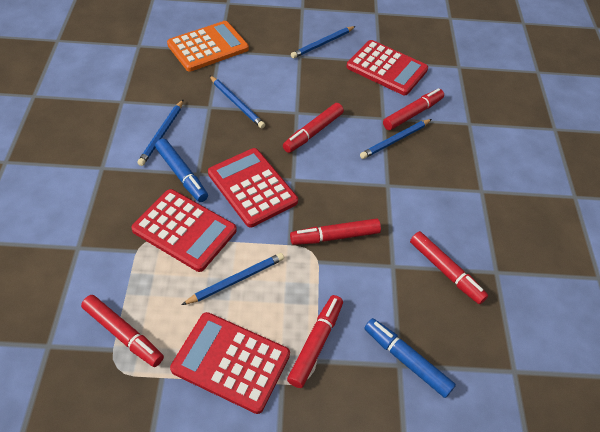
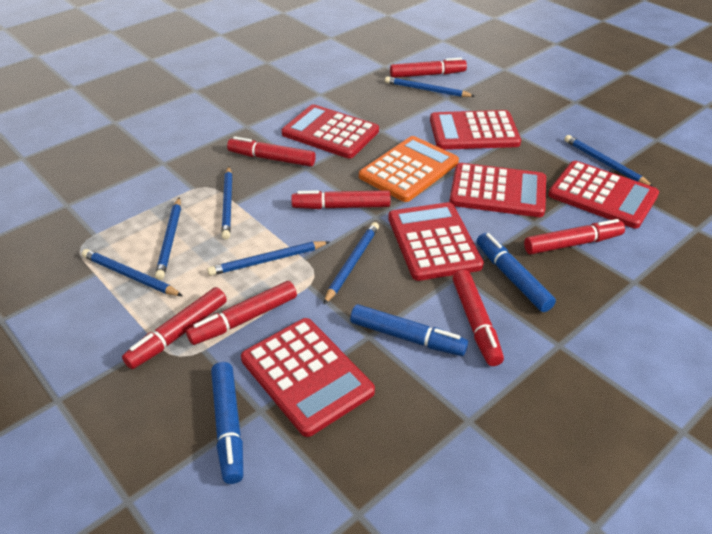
blue marker: [155,139,208,202] [365,318,456,398] = 2 -> [211,362,243,484] [350,304,468,356] [477,233,556,312] = 3
blue pencil: [137,100,183,166] [182,253,284,305] [209,75,265,128] [291,26,356,58] [360,119,432,159] = 5 -> [82,249,183,296] [155,197,181,280] [207,241,329,276] [221,166,232,239] [323,222,379,305] [385,76,474,97] [565,135,653,187] = 7
red calculator: [131,189,237,272] [170,312,290,414] [208,148,298,228] [346,40,428,95] = 4 -> [241,318,375,437] [282,104,379,158] [388,202,484,281] [430,110,521,150] [449,163,546,217] [548,161,659,229] = 6
red marker: [81,295,164,367] [283,103,344,153] [287,295,343,388] [290,218,381,245] [383,88,444,130] [410,231,488,304] = 6 -> [122,287,227,369] [186,281,297,345] [227,136,316,167] [291,190,390,209] [390,58,467,78] [453,270,504,366] [524,219,625,255] = 7

